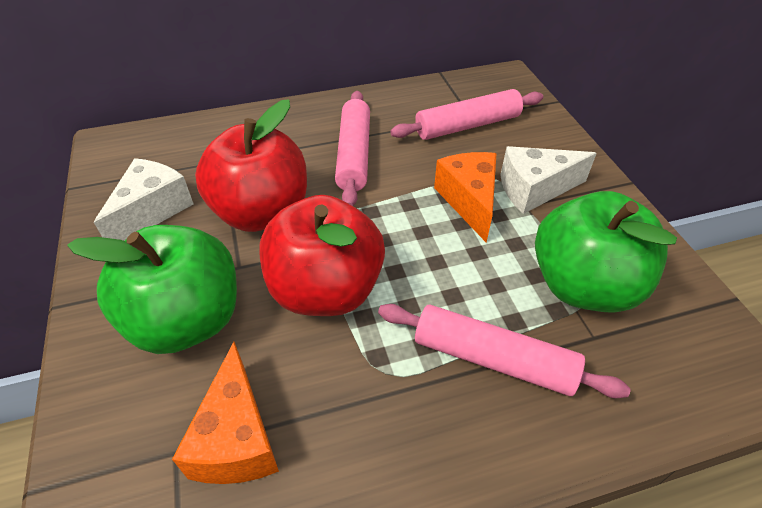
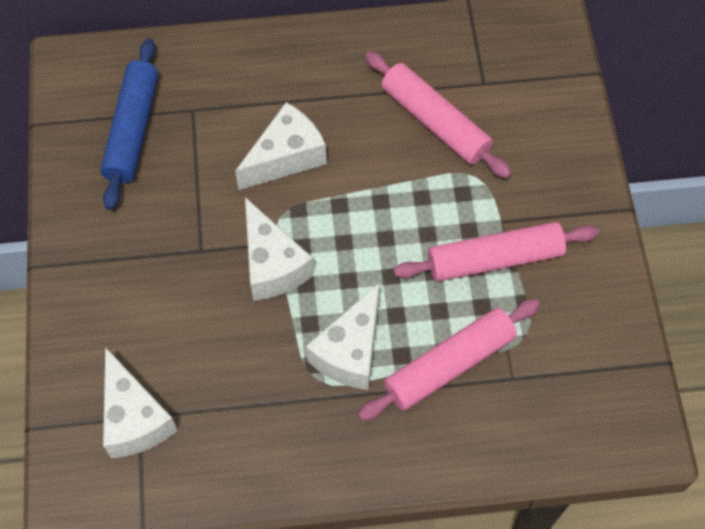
blue rolling pin: none = 0 -> [100,38,158,210] = 1
green apple: [67,225,237,354] [535,191,677,313] = 2 -> none = 0
orange cheese: [172,342,279,484] [434,152,497,243] = 2 -> none = 0
red apple: [195,99,307,232] [260,195,385,316] = 2 -> none = 0
white cheese: [94,158,194,241] [500,146,597,214] = 2 -> [103,347,178,459] [235,102,326,190] [245,197,314,301] [306,282,380,390] = 4

